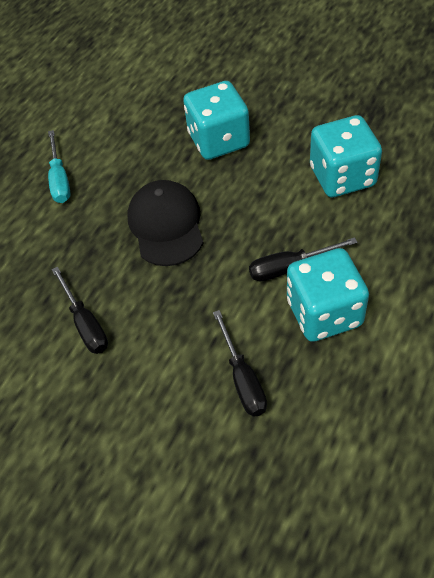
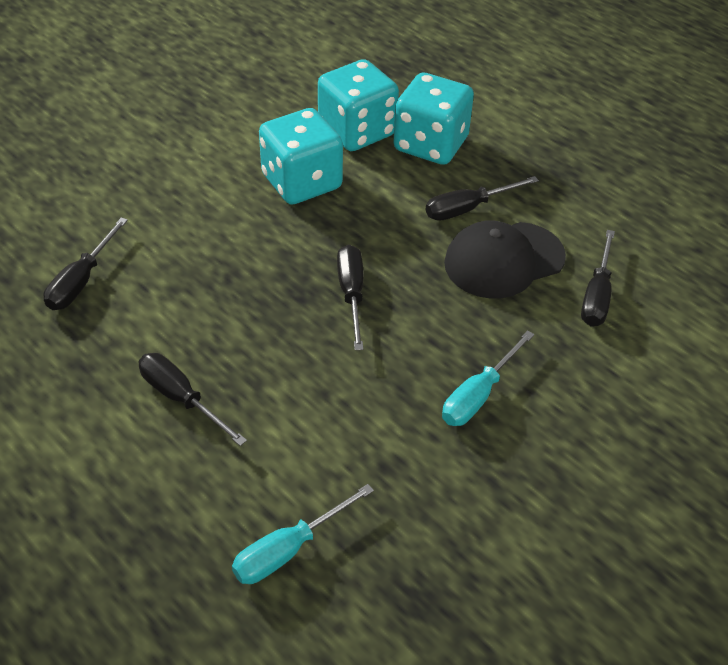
black screwdriver: [52,267,108,354] [213,310,267,416] [249,237,358,281] = 3 -> [44,217,128,310] [138,353,247,446] [337,244,363,350] [426,176,539,221] [581,230,615,327] = 5
turquoise screwdriver: [48,130,71,203] = 1 -> [232,484,374,584] [442,330,535,426] = 2

